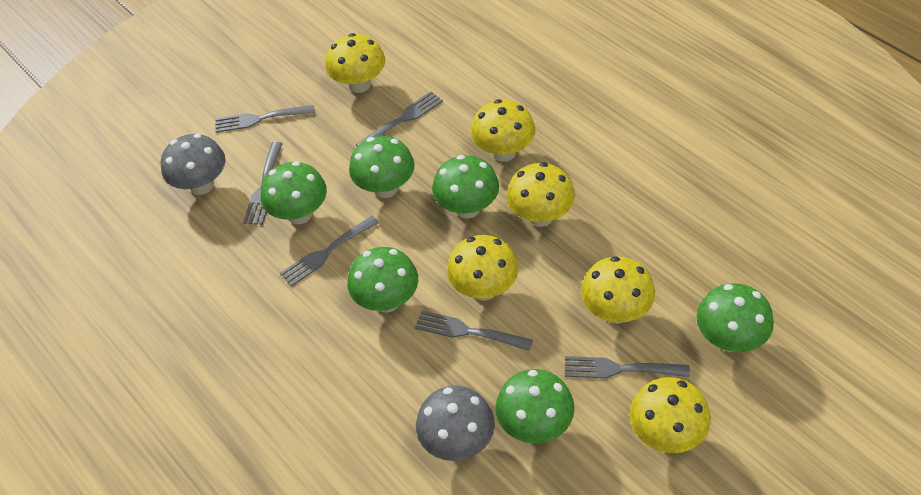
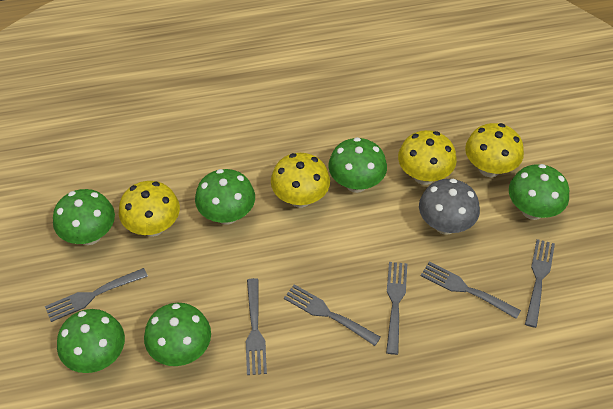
grey mushroom: [161,134,226,195] [416,386,495,461] = 2 -> [419,179,480,235] = 1
yellow mushroom: [325,33,385,93] [447,235,518,301] [471,99,535,162] [506,162,575,227] [581,256,655,324] [630,377,711,453] = 6 -> [119,181,180,237] [271,153,330,208] [398,130,457,185] [465,123,524,177] = 4

